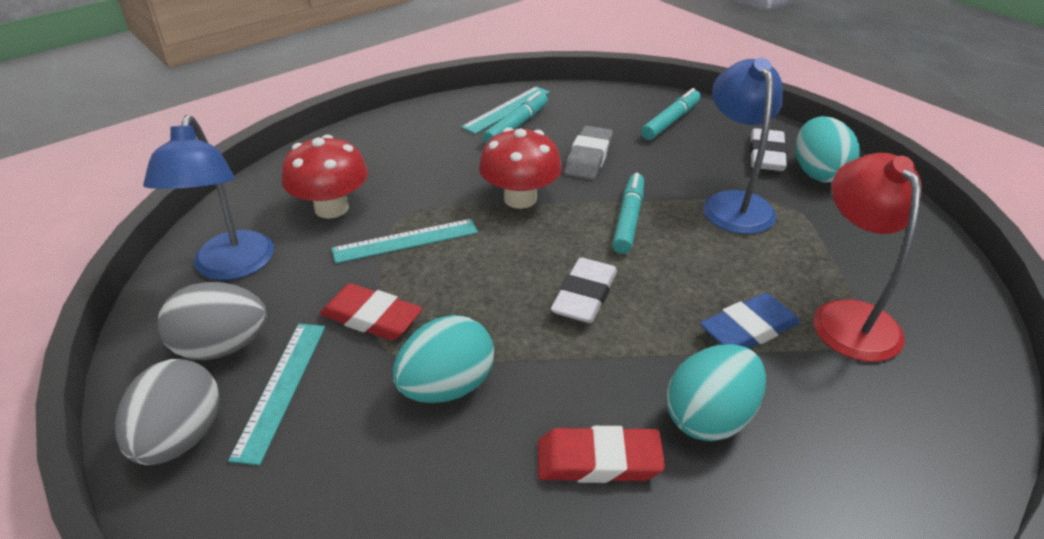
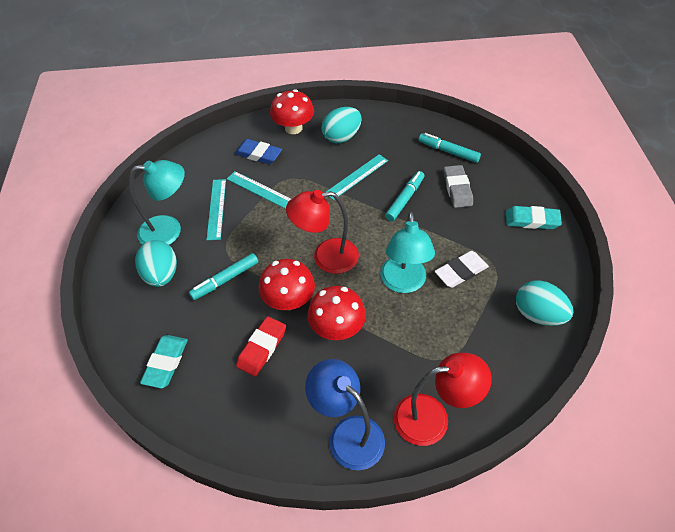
blue lamp: [143,115,274,280] [703,58,783,234] = 2 -> [305,359,385,471] = 1
grey egg: [115,359,220,465] [158,282,267,360] = 2 -> none = 0
red eraser: [319,283,423,341] [538,426,665,483] = 2 -> [236,316,286,376] = 1
red lamp: [813,153,922,362] = 1 -> [286,190,359,274] [394,353,492,446] = 2
red mushroom: [282,135,368,218] [479,127,562,209] = 2 -> [258,259,315,310] [270,89,314,134] [307,286,366,340] = 3
turquoise eraser: none = 0 -> [140,335,188,388] [506,206,562,229] = 2
turquoise lamp: none = 0 -> [129,160,185,245] [380,212,435,293] = 2
white eraser: [551,258,617,323] [750,128,787,171] = 2 -> [434,251,489,288] = 1

